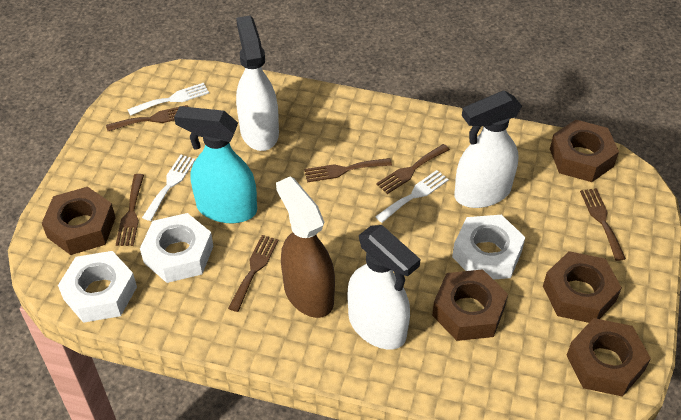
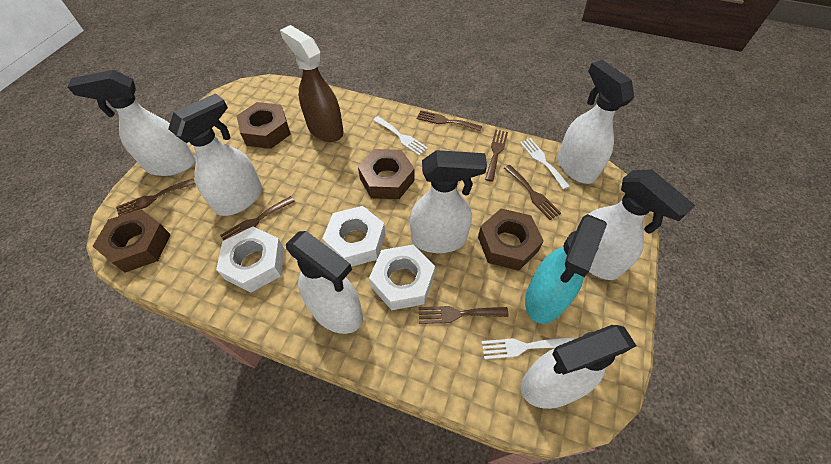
brown nut: [42,187,116,255] [432,269,508,341] [543,251,622,323] [550,120,619,182] [567,318,651,397] = 5 -> [93,209,171,272] [237,102,291,149] [358,149,415,199] [478,209,543,271] = 4
white spray bottle: [236,16,279,151] [348,225,421,350] [454,90,522,208] = 3 -> [68,70,195,176] [168,93,262,216] [286,231,363,334] [410,150,487,253] [521,325,636,409] [558,60,634,184] [576,169,695,280] = 7

